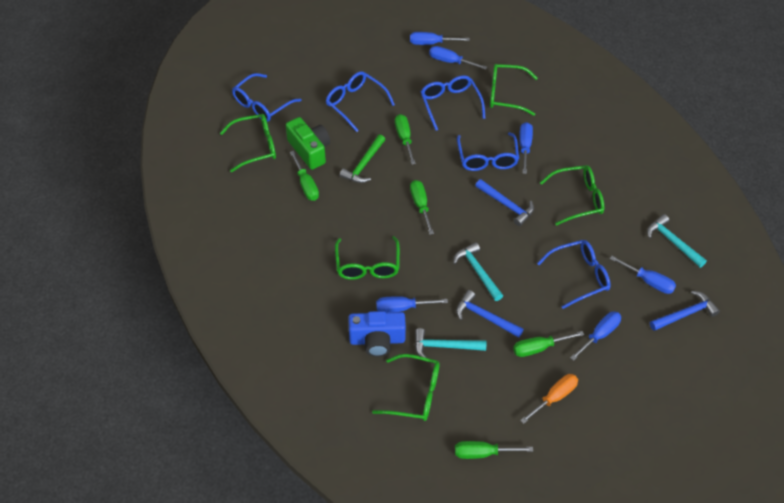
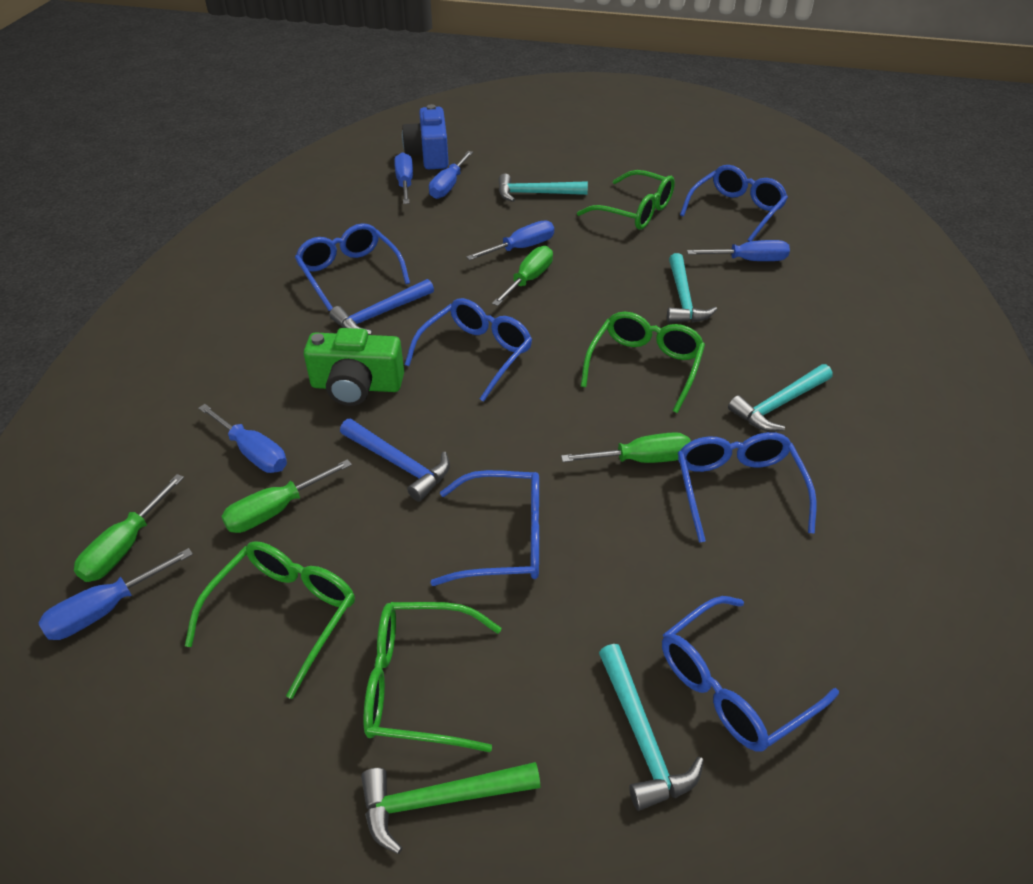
blue glasses: [232,73,302,122] [326,71,395,132] [421,75,486,131] [457,132,519,171] [537,240,611,309] = 5 -> [295,223,410,311] [405,298,532,402] [430,470,539,586] [662,596,839,752] [678,432,817,543] [680,165,788,242] = 6
blue hammer: [456,290,524,338] [475,179,534,226] [650,291,720,331] = 3 -> [329,279,434,335] [340,419,450,502] = 2
green glasses: [220,114,276,172] [335,236,400,280] [372,354,440,421] [490,64,538,116] [540,165,604,226] = 5 -> [185,541,355,699] [363,602,501,752] [577,170,675,230] [581,312,705,413] = 4
green screwdriver: [290,151,319,201] [395,114,416,165] [410,180,434,235] [455,441,533,459] [513,331,584,357] = 5 -> [74,474,184,582] [221,459,352,533] [492,246,553,306] [561,432,691,463] = 4
orange screwdriver: [520,374,578,424] = 1 -> none = 0
turquoise hammer: [415,328,486,358] [453,242,503,301] [647,214,707,268] = 3 -> [498,174,588,202] [599,644,704,811] [667,253,717,323] [728,364,833,431] = 4

